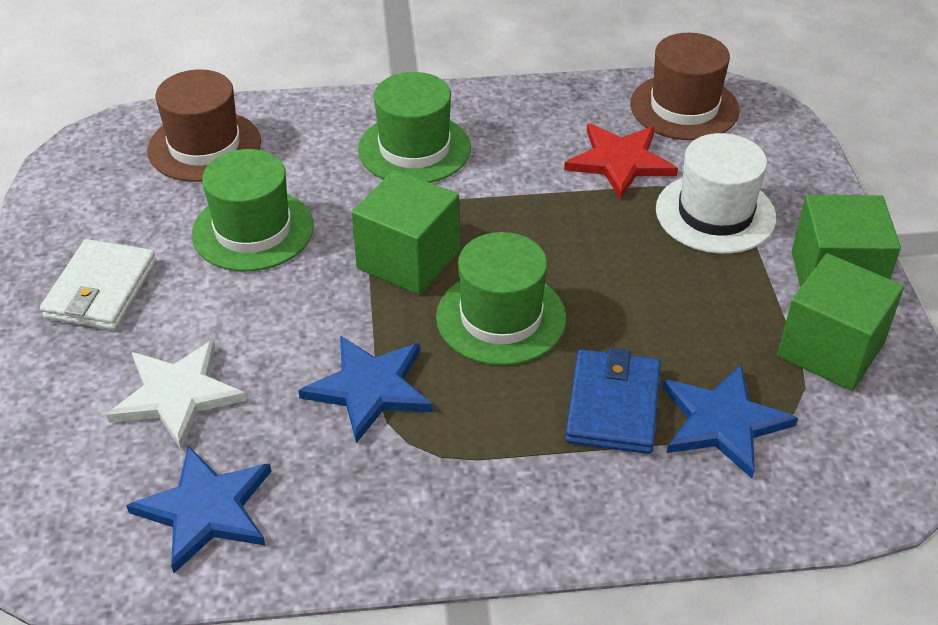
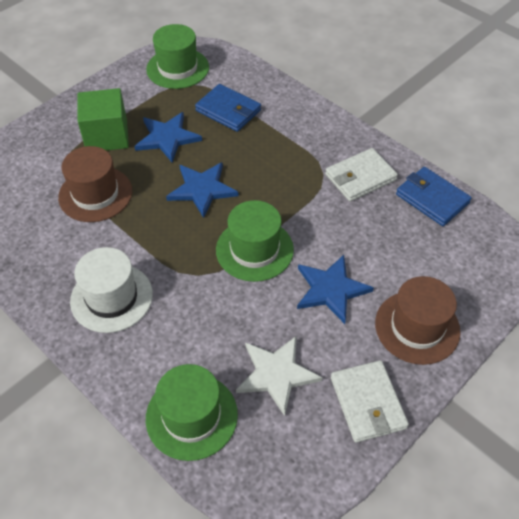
blue wallet: [565,348,661,454] = 1 -> [195,84,261,132] [396,167,472,226] = 2
green cube: [352,169,459,295] [777,253,904,391] [791,195,901,288] = 3 -> [77,88,129,151] = 1
red star: [564,123,678,200] = 1 -> none = 0
white wallet: [40,239,156,330] = 1 -> [325,148,398,202] [331,360,409,443] = 2

